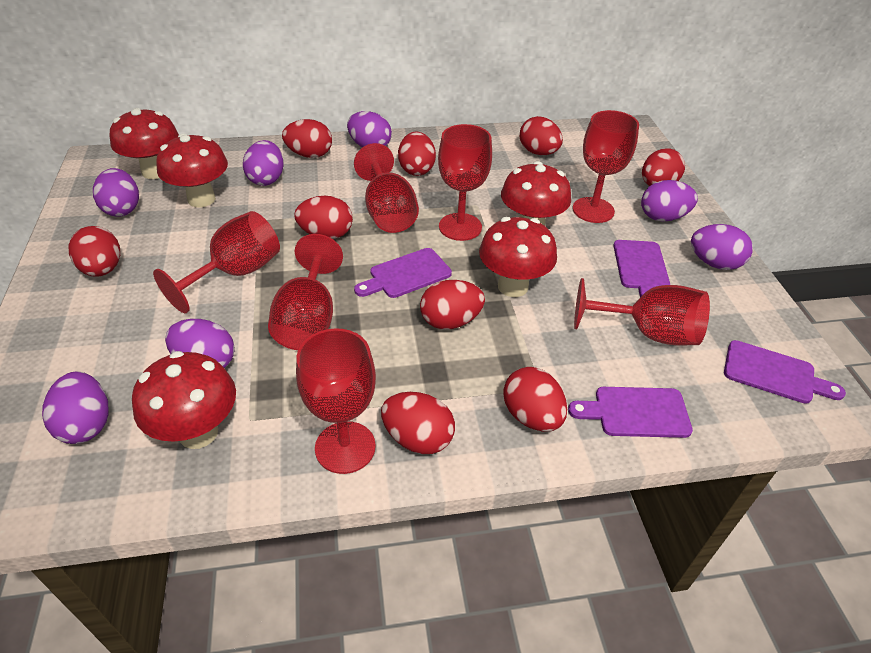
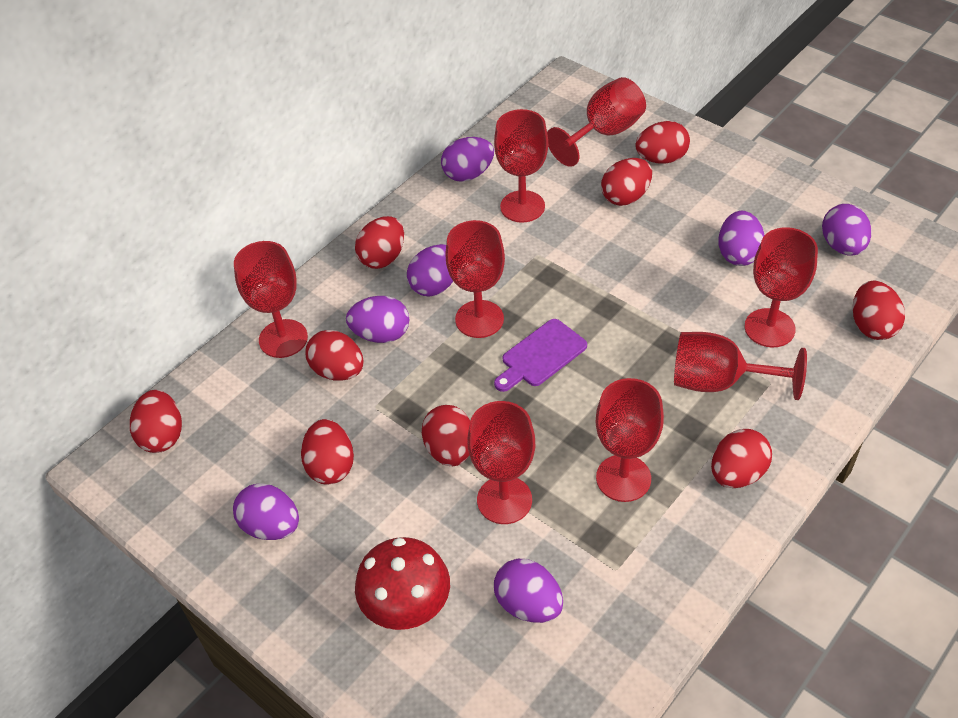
purple cutting board: [354,248,452,298] [568,387,693,438] [614,240,670,297] [724,340,846,404] = 4 -> [494,319,587,392] = 1
red goblet: [153,211,280,313] [268,234,343,350] [296,328,376,474] [354,143,419,233] [438,124,492,241] [573,110,639,223] [574,278,710,345] = 7 -> [234,241,308,358] [445,220,505,338] [468,401,535,524] [494,109,548,223] [547,77,646,167] [596,378,664,502] [674,332,807,400] [744,227,818,348] = 8
red mushroom: [110,108,179,179] [132,351,236,449] [156,133,228,208] [479,217,557,297] [501,161,571,226] = 5 -> [355,537,450,630] = 1

